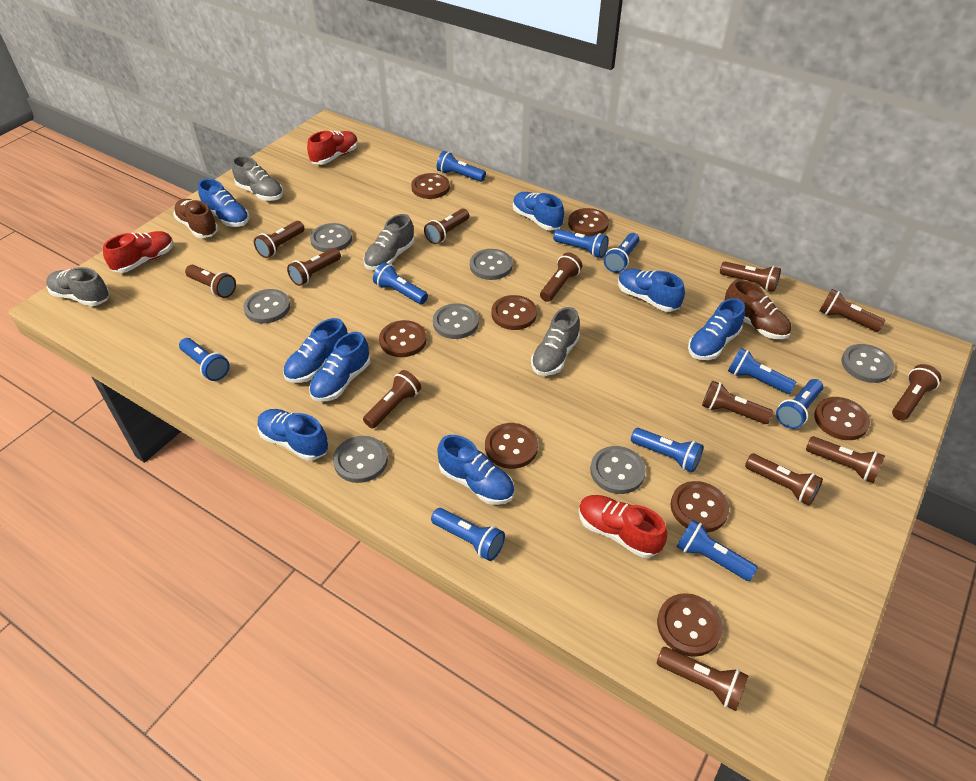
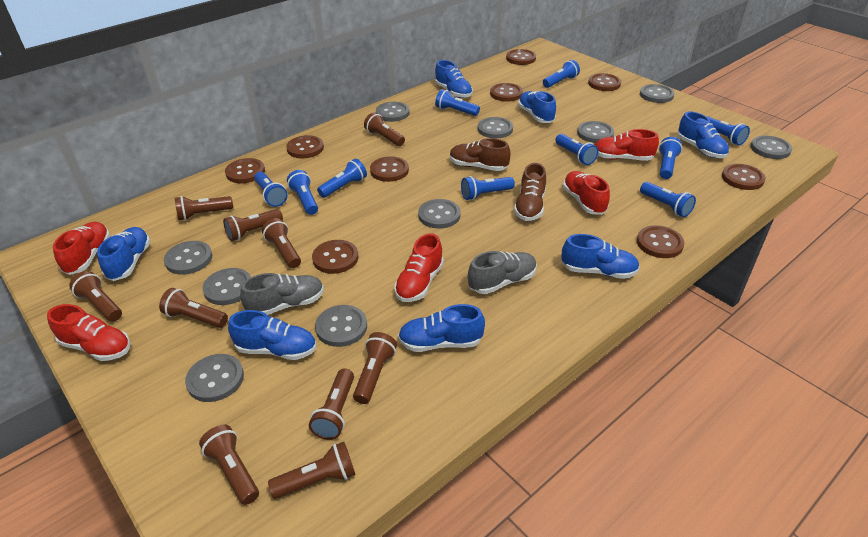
blue shoe: [198,179,250,227] [257,409,329,461] [283,318,348,383] [309,332,370,402] [438,435,514,505] [513,192,564,231] [618,269,685,312] [688,298,745,360] = 8 -> [97,227,151,281] [228,310,316,360] [398,304,485,352] [435,60,473,98] [518,91,556,123] [561,234,640,279] [677,111,729,158] = 7
brown button: [379,320,427,357] [411,173,450,199] [485,423,538,469] [492,295,537,330] [568,208,609,236] [657,593,723,657] [670,481,729,532] [814,397,870,440] = 8 -> [225,158,265,183] [286,135,324,158] [312,240,358,274] [370,156,409,182] [490,83,523,102] [506,49,536,65] [588,73,621,91] [637,225,685,258] [722,164,766,190] = 9
brown flashlight: [185,265,236,298] [254,221,304,258] [287,248,341,286] [363,370,421,429] [424,209,469,244] [540,253,582,302] [657,647,749,711] [702,381,773,424] [720,262,781,292] [745,454,823,505] [806,436,885,483] [819,289,885,332] [892,364,941,421] = 13 -> [69,271,122,322] [159,288,228,328] [175,196,233,221] [199,425,259,505] [223,209,283,241] [262,218,301,268] [268,442,356,499] [309,368,354,440] [353,332,397,404] [364,113,405,146] = 10
grey button: [243,289,290,323] [310,223,352,252] [333,436,388,483] [433,303,479,339] [470,249,513,280] [590,446,646,494] [841,344,894,383] = 7 -> [164,241,212,275] [185,354,244,402] [202,268,251,305] [315,305,367,347] [376,102,410,122] [418,199,461,229] [478,117,513,138] [577,121,614,143] [640,84,675,103] [750,136,792,159] = 10
grey shoe: [46,267,110,306] [232,156,283,201] [363,214,415,270] [531,307,580,376] = 4 -> [240,273,324,315] [468,251,537,294] = 2
red shoe: [103,231,174,273] [307,131,358,165] [579,495,667,558] = 3 -> [47,304,130,361] [53,222,110,275] [394,233,444,302] [563,171,610,215] [595,129,659,161] = 5

